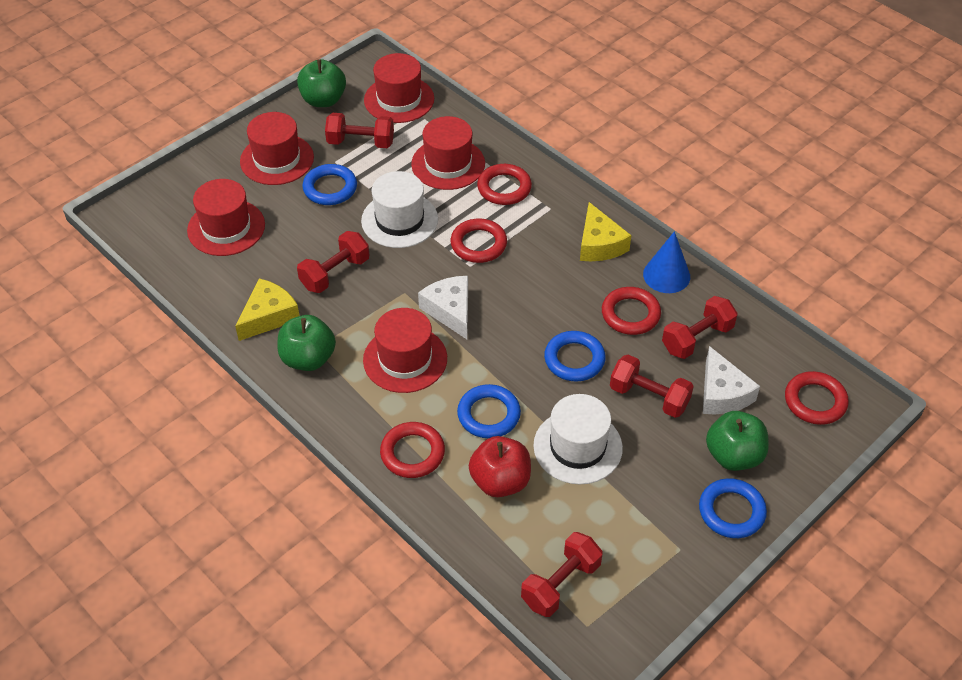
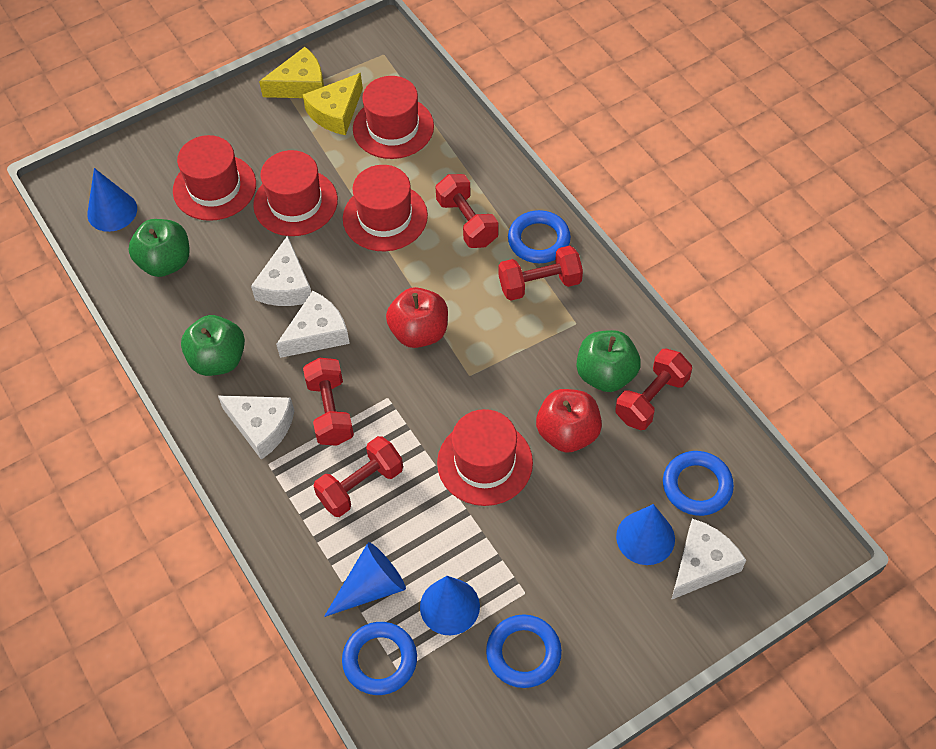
blue cone: [643,231,690,293] = 1 -> [87,168,137,232] [324,542,406,617] [420,576,480,635] [616,504,675,565] = 4
red apple: [469,436,531,497] = 1 -> [386,287,448,348] [536,389,602,453] = 2
red ring: [380,422,445,478] [451,219,507,263] [477,164,532,205] [602,287,661,335] [785,371,849,425] = 5 -> none = 0
white cheese: [418,276,468,339] [703,346,760,415] = 2 -> [218,395,294,460] [251,235,311,306] [276,291,350,358] [671,519,746,600] = 4
white hat: [361,171,438,248] [533,394,623,484] = 2 -> none = 0

